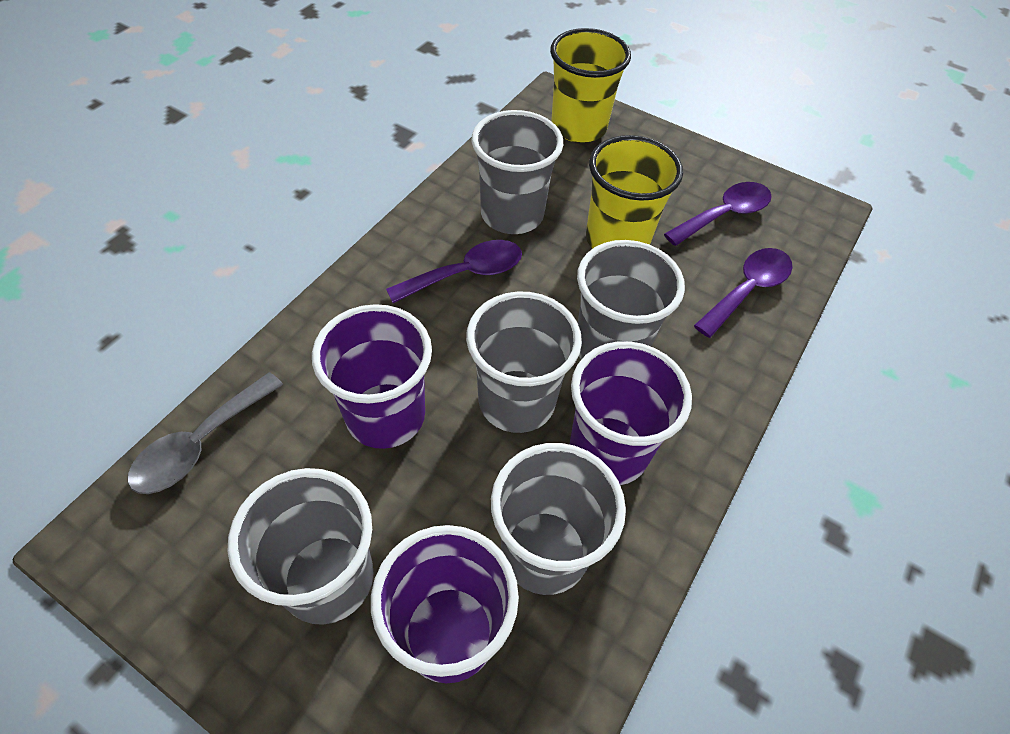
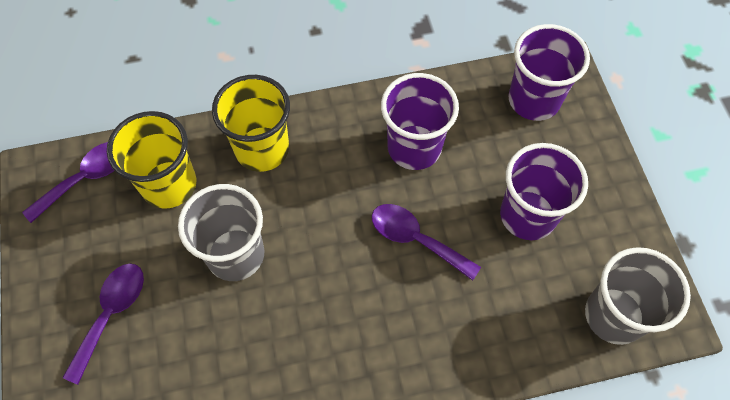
grey cup: [227,468,374,625] [466,291,582,433] [471,110,563,234] [491,443,626,595] [577,240,685,360] = 5 -> [178,184,264,281] [585,247,691,345] = 2
grey spoon: [128,372,283,494] = 1 -> none = 0

